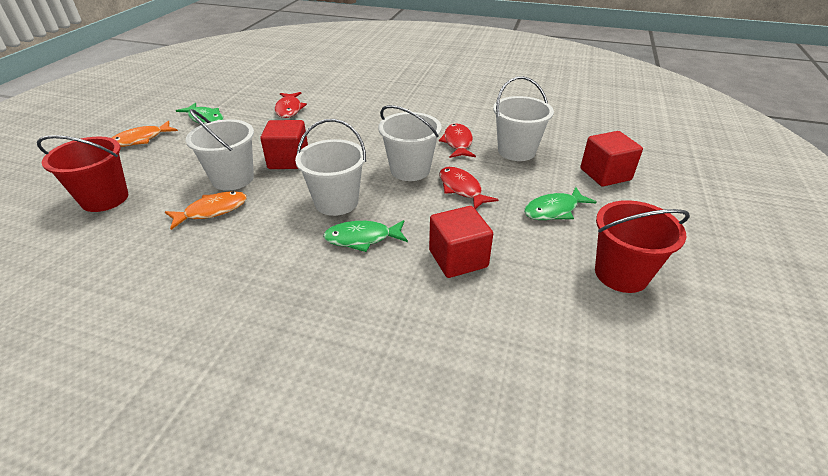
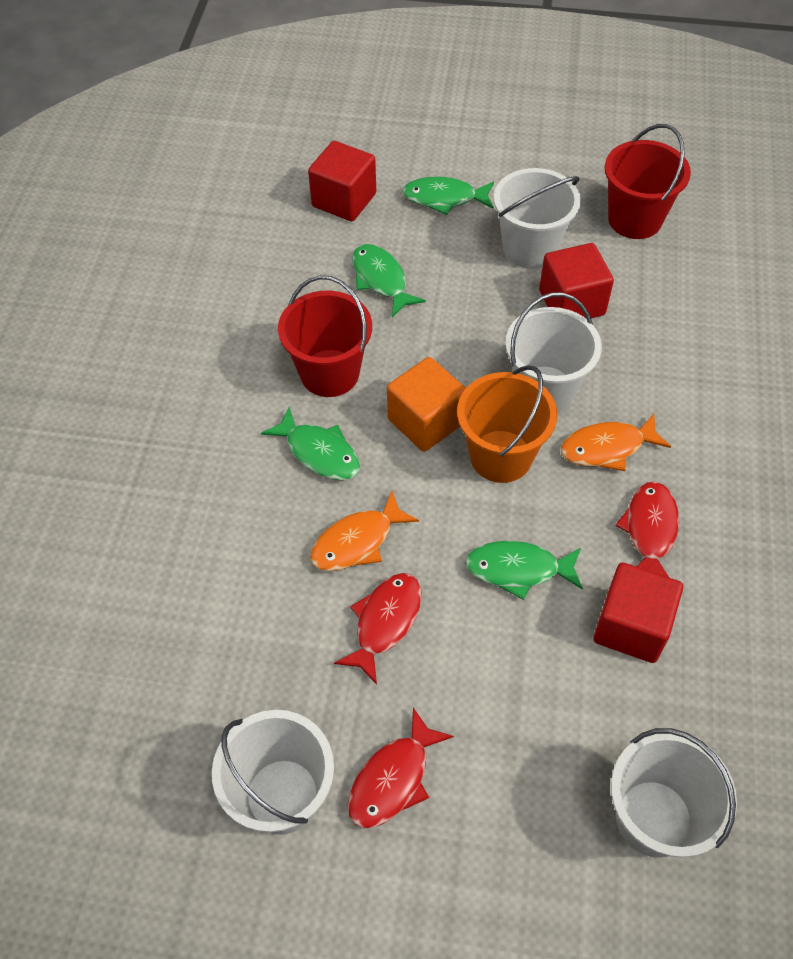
green fish: [176,103,224,124] [323,220,408,252] [524,187,596,220] = 3 -> [261,407,360,480] [352,244,426,317] [402,177,494,215] [465,541,583,600] = 4
orange bucket: none = 0 -> [457,365,557,483] = 1
orange cube: none = 0 -> [387,357,466,452] = 1

